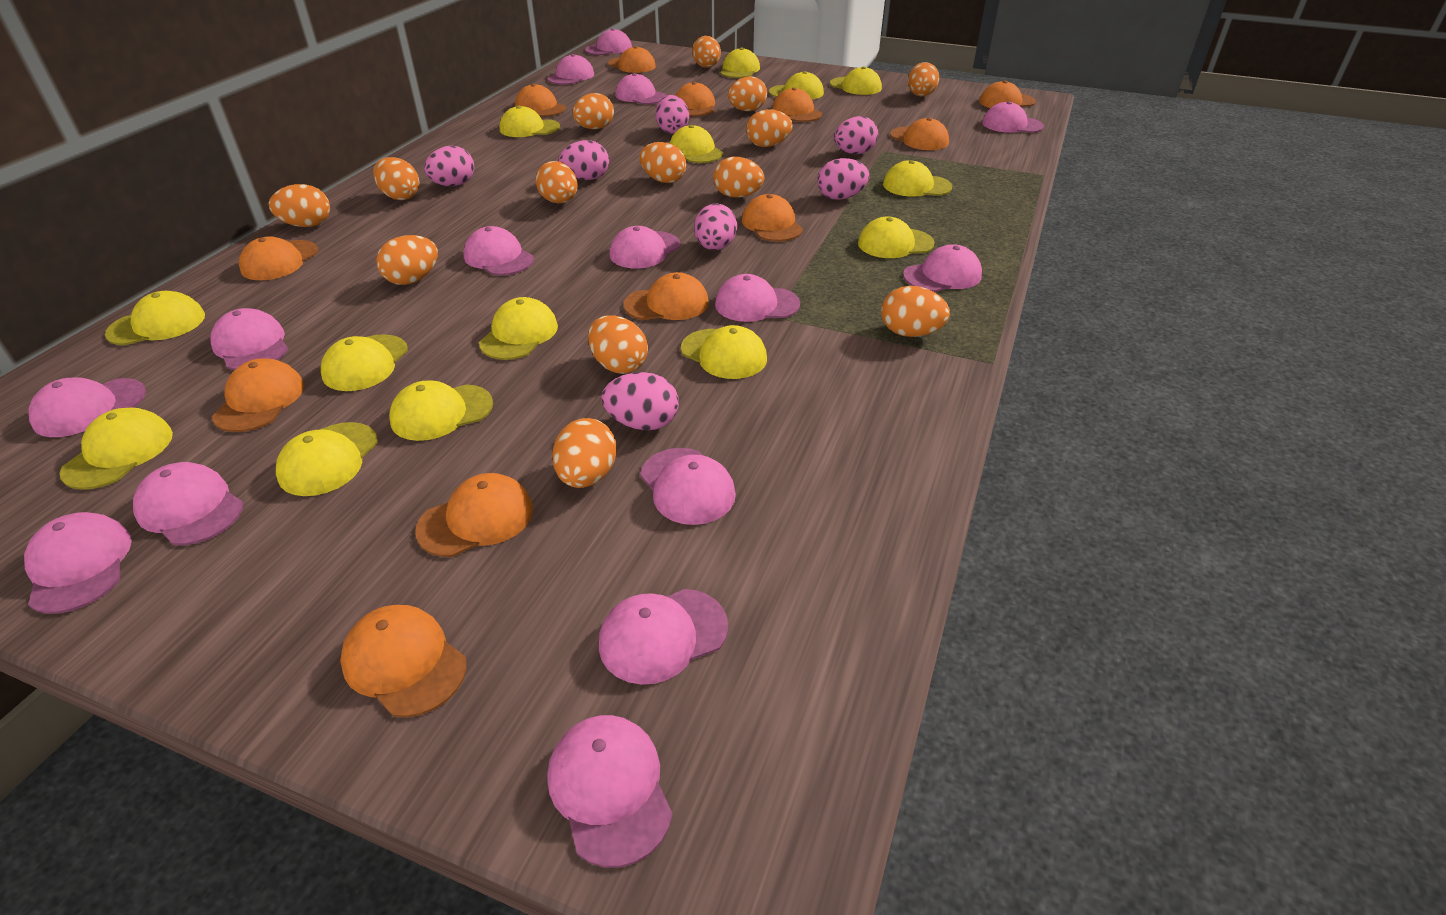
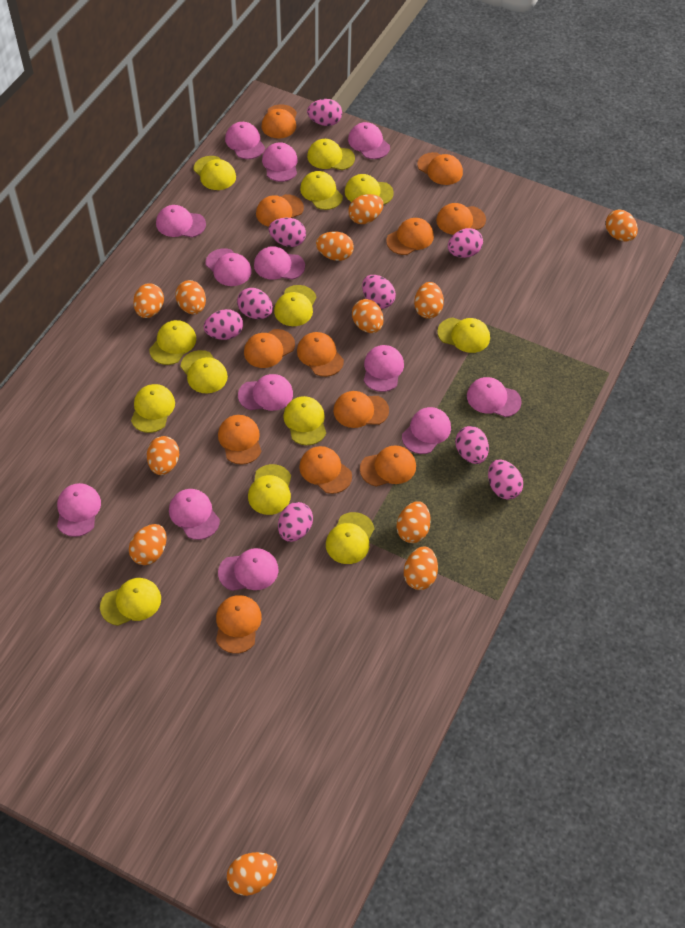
orange egg: [269,184,330,227] [373,157,419,200] [376,235,438,285] [535,161,578,203] [552,418,617,488] [572,93,614,129] [588,315,648,374] [639,142,687,183] [692,36,721,68] [713,157,764,198] [728,76,767,111] [746,109,793,147] [881,286,950,337] [908,62,939,97] = 14 -> [129,524,167,565] [133,283,164,318] [147,436,179,475] [175,280,206,314] [227,852,277,896] [316,231,354,261] [348,194,384,224] [352,299,383,333] [397,501,431,543] [404,546,438,590] [414,282,444,319] [605,210,638,241] = 12
pink cap: [24,512,132,614] [28,378,146,437] [133,462,243,545] [210,308,288,370] [463,226,534,275] [547,715,673,868] [548,54,594,85] [585,28,632,55] [599,589,728,685] [610,226,680,269] [615,73,667,104] [640,448,736,525] [715,274,800,322] [903,244,982,292] [982,101,1044,133] = 15 -> [57,483,101,537] [156,205,206,238] [169,489,220,540] [206,248,251,286] [218,548,278,591] [225,122,265,159] [238,374,293,411] [254,246,305,280] [262,142,298,182] [348,122,390,159] [364,345,404,392] [402,407,451,454] [467,377,522,417] = 13
pink egg: [424,146,474,186] [559,140,609,180] [602,372,679,430] [655,95,689,134] [694,204,737,250] [817,158,870,200] [834,116,878,154] = 7 -> [204,309,243,340] [237,288,273,319] [269,218,306,247] [278,502,313,542] [307,99,342,126] [362,275,396,309] [448,228,483,258] [455,426,489,464] [488,460,523,499] = 9
yellow cap: [60,407,173,490] [105,291,205,345] [276,422,378,496] [321,334,408,391] [389,380,493,441] [479,297,558,360] [500,106,560,137] [670,125,723,163] [681,325,767,379] [720,48,760,78] [769,71,824,99] [830,66,882,95] [858,217,935,258] [883,160,952,197] = 14 -> [100,578,161,626] [131,384,175,433] [149,320,196,365] [181,350,228,394] [193,156,236,190] [248,464,291,515] [274,285,316,326] [283,396,326,445] [300,171,343,210] [307,139,355,170] [326,512,374,564] [345,174,394,204] [437,317,490,353] = 13

